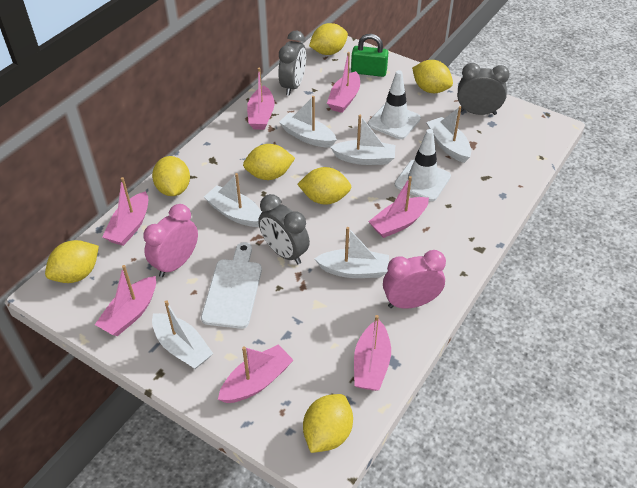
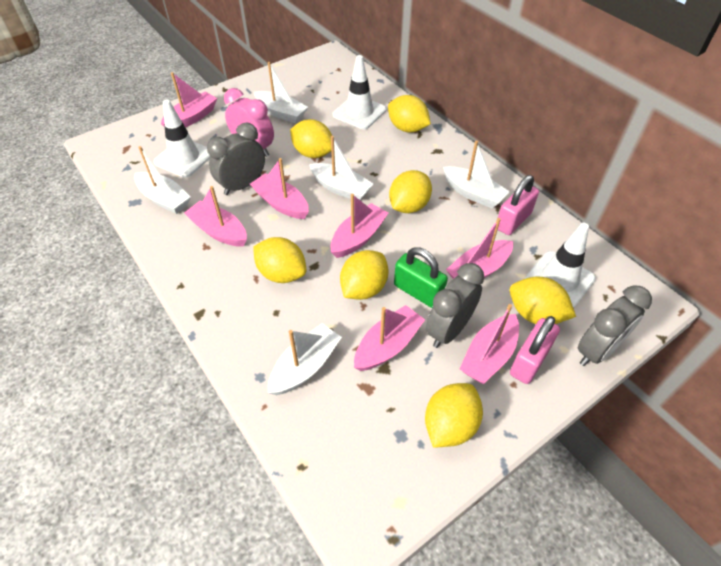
pink clock: [143,204,198,277] [383,250,446,309] = 2 -> [224,88,274,157] = 1
pink padlock: none = 0 -> [498,175,539,235] [510,316,560,384] = 2
white boat: [152,300,213,369] [204,173,262,227] [279,96,337,147] [314,227,389,278] [330,115,395,165] [427,106,471,163] = 6 -> [134,146,191,214] [254,62,308,123] [268,323,342,395] [309,136,374,200] [443,141,510,208] = 5
white cutting board: [201,242,262,329] = 1 -> none = 0
white traffic cone: [368,70,421,139] [395,129,451,201] = 2 -> [153,100,210,178] [333,55,386,129] [525,223,596,308] = 3

